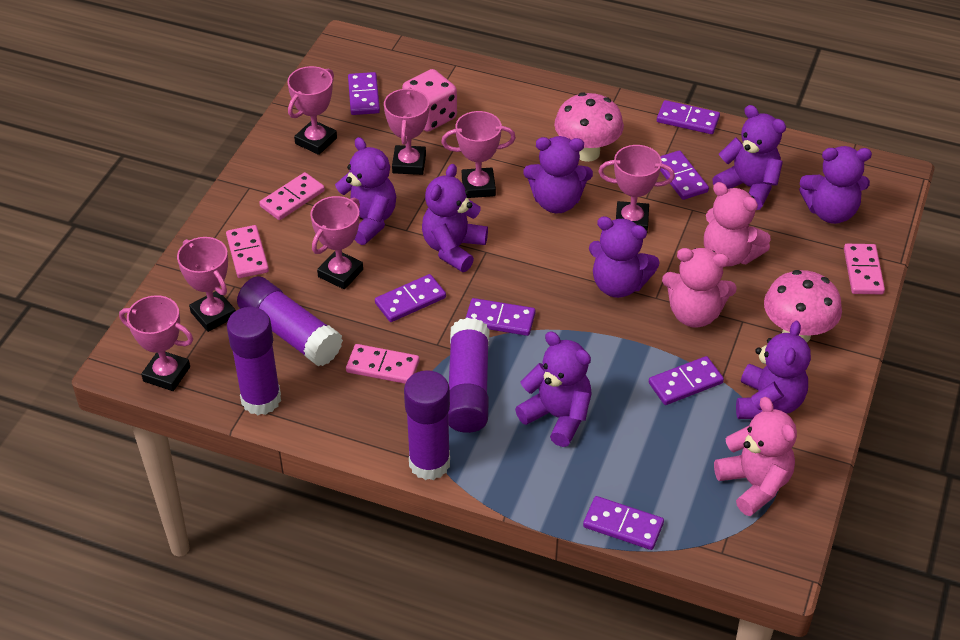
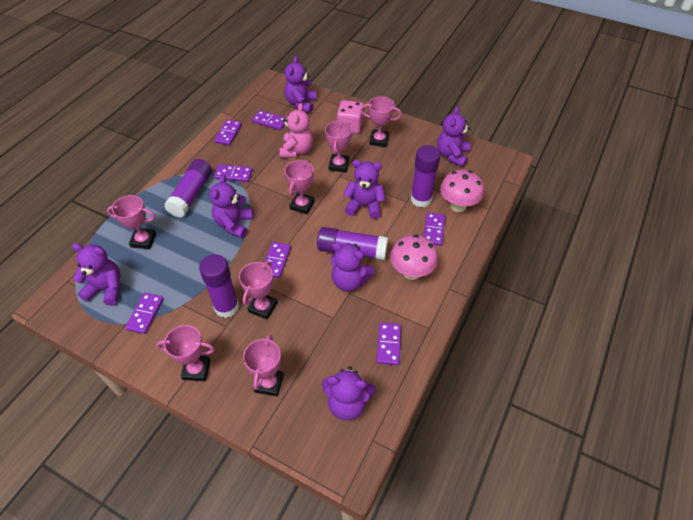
pink domino: [226,225,269,278] [259,172,325,220] [346,344,420,384] [844,244,885,294] = 4 -> none = 0
pink teddy bear: [662,248,737,328] [704,182,771,267] [714,397,797,516] = 3 -> [279,103,313,158] = 1
purple teddy bear: [335,137,396,245] [422,164,488,272] [515,331,592,447] [523,136,593,213] [589,216,660,298] [712,105,786,210] [736,321,811,419] [799,146,872,224] = 8 -> [72,244,120,306] [210,175,253,238] [284,56,317,113] [322,366,376,420] [331,243,375,292] [343,160,385,219] [437,106,470,167] = 7

